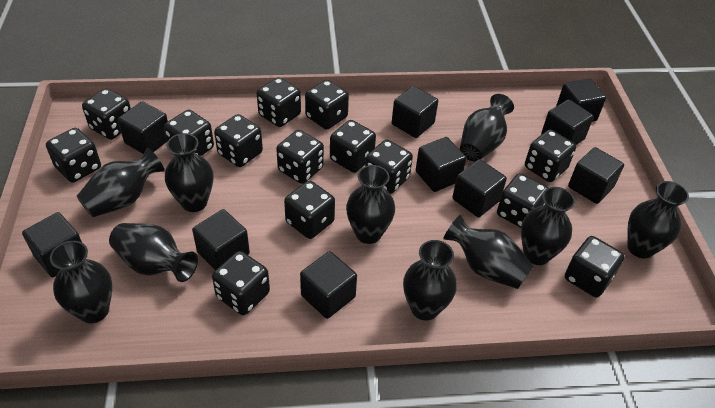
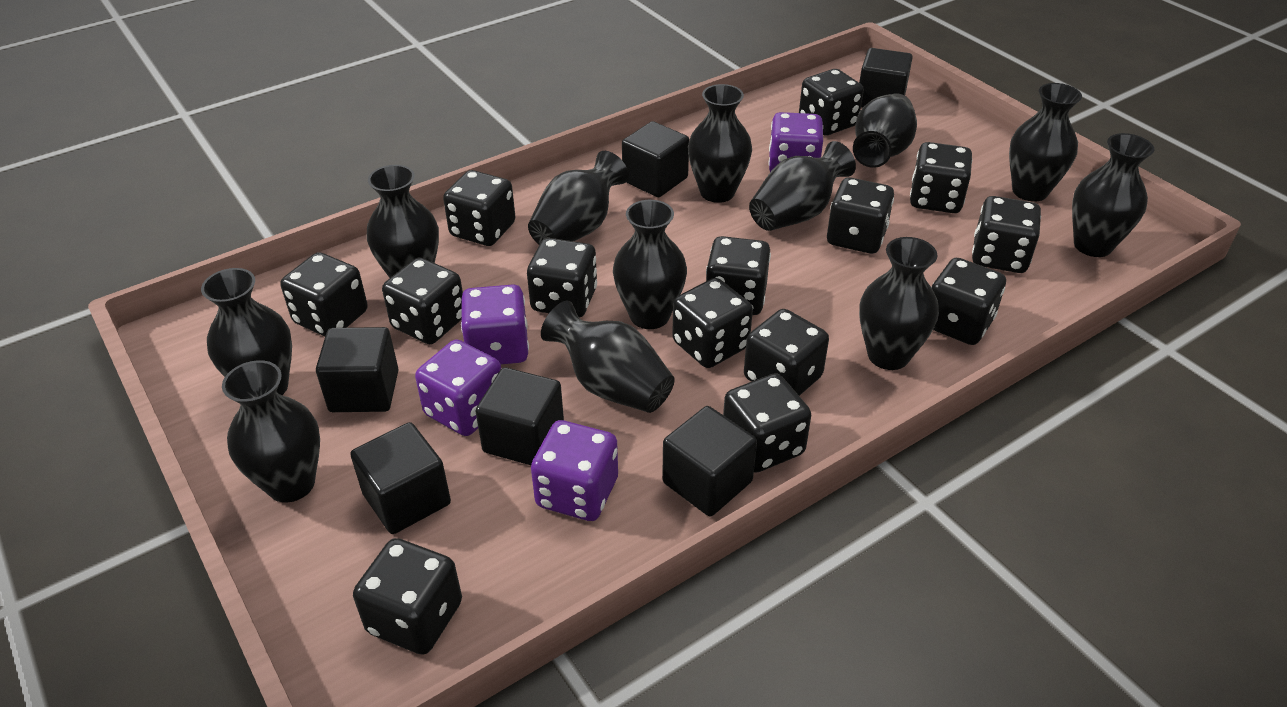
black cube: [22,212,87,277] [118,101,168,154] [192,209,250,270] [300,251,357,319] [392,86,438,138] [416,137,466,192] [452,159,507,217] [541,99,594,145] [556,78,606,122] [568,147,624,204] = 10 -> [316,327,399,412] [350,422,451,534] [475,367,564,465] [622,121,689,197] [662,406,757,516] [859,48,913,108] = 6
black vase: [50,241,113,323] [77,148,165,217] [109,223,198,282] [165,133,213,212] [346,165,395,244] [403,240,457,321] [443,215,534,289] [460,94,514,161] [521,187,575,265] [627,181,689,259] = 10 -> [201,268,292,395] [222,360,320,503] [366,165,439,278] [528,151,629,244] [541,300,675,413] [613,200,687,329] [688,84,752,203] [749,141,856,231] [853,94,917,168] [859,237,939,370] [1009,83,1082,202] [1072,133,1154,257] = 12
purple dice: none = 0 -> [415,339,501,436] [461,284,529,364] [531,420,618,521] [769,112,823,172] = 4

